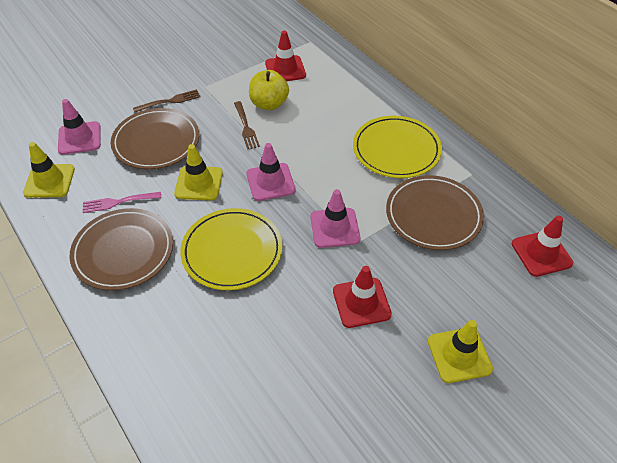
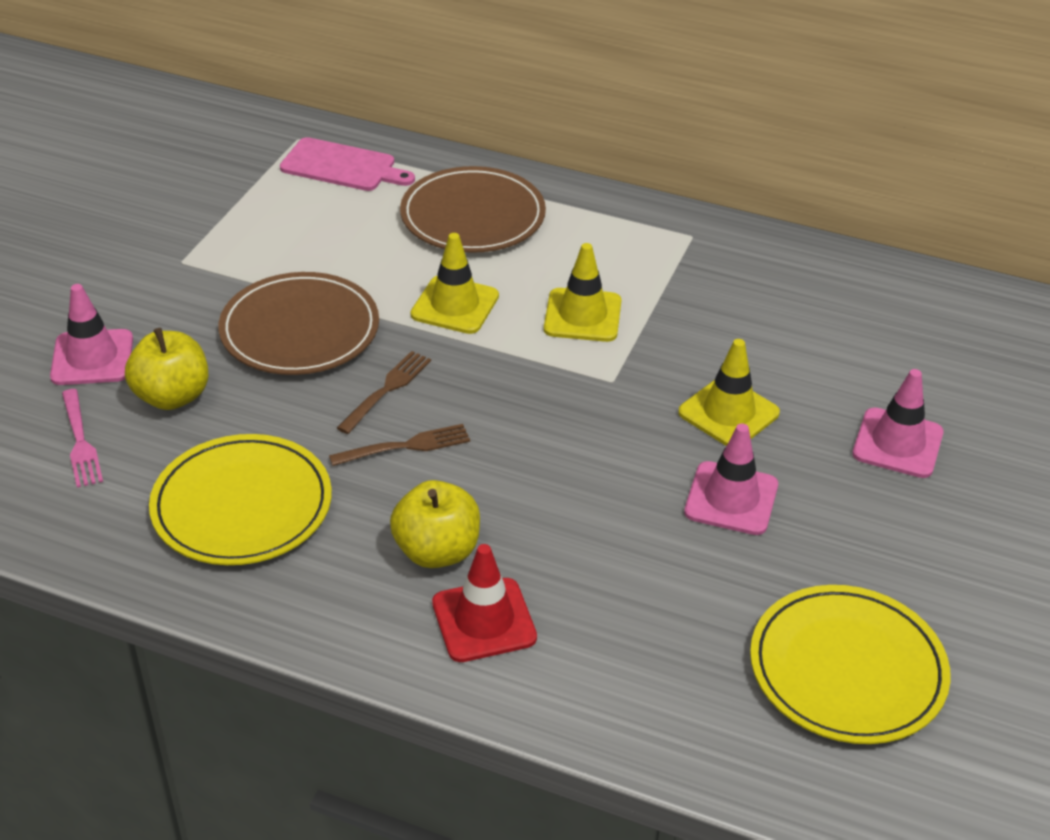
brown plate: [69,208,173,291] [111,108,199,169] [386,175,484,250] = 3 -> [219,272,379,375] [400,166,546,253] = 2
pink cutting board: none = 0 -> [280,137,415,191] = 1
red traffic cone: [265,31,306,81] [333,266,392,328] [512,215,573,277] = 3 -> [432,544,537,662] = 1
yellow apple: [249,70,289,110] = 1 -> [125,328,208,410] [390,480,480,568] = 2

